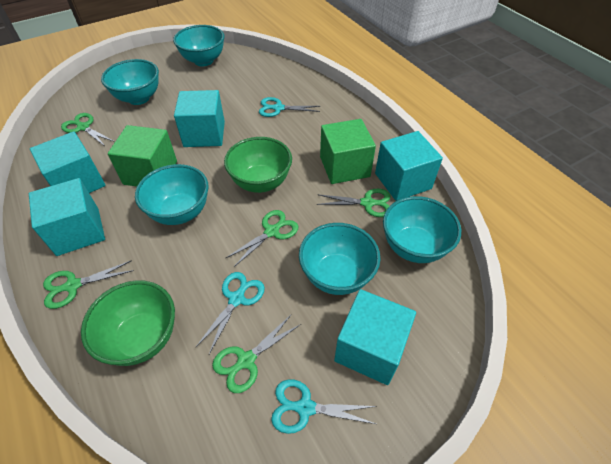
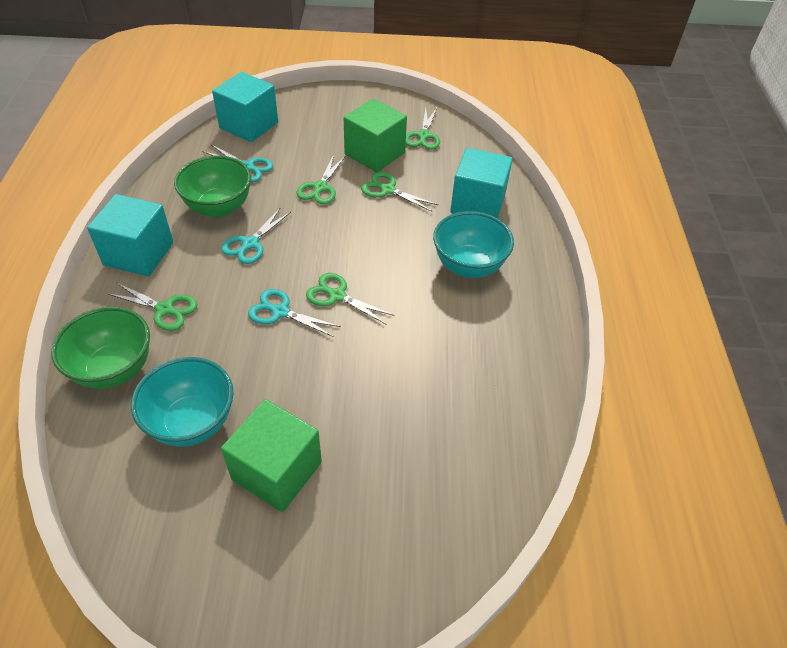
turquoise bowl: [101,59,159,105] [135,164,209,225] [173,25,224,66] [299,223,381,295] [383,196,461,263] = 5 -> [131,357,234,447] [433,211,514,278] = 2
turquoise cube: [29,178,105,256] [30,131,106,193] [174,90,225,147] [334,289,416,385] [375,131,443,201] = 5 -> [87,194,174,276] [212,72,278,142] [450,148,513,219] = 3

